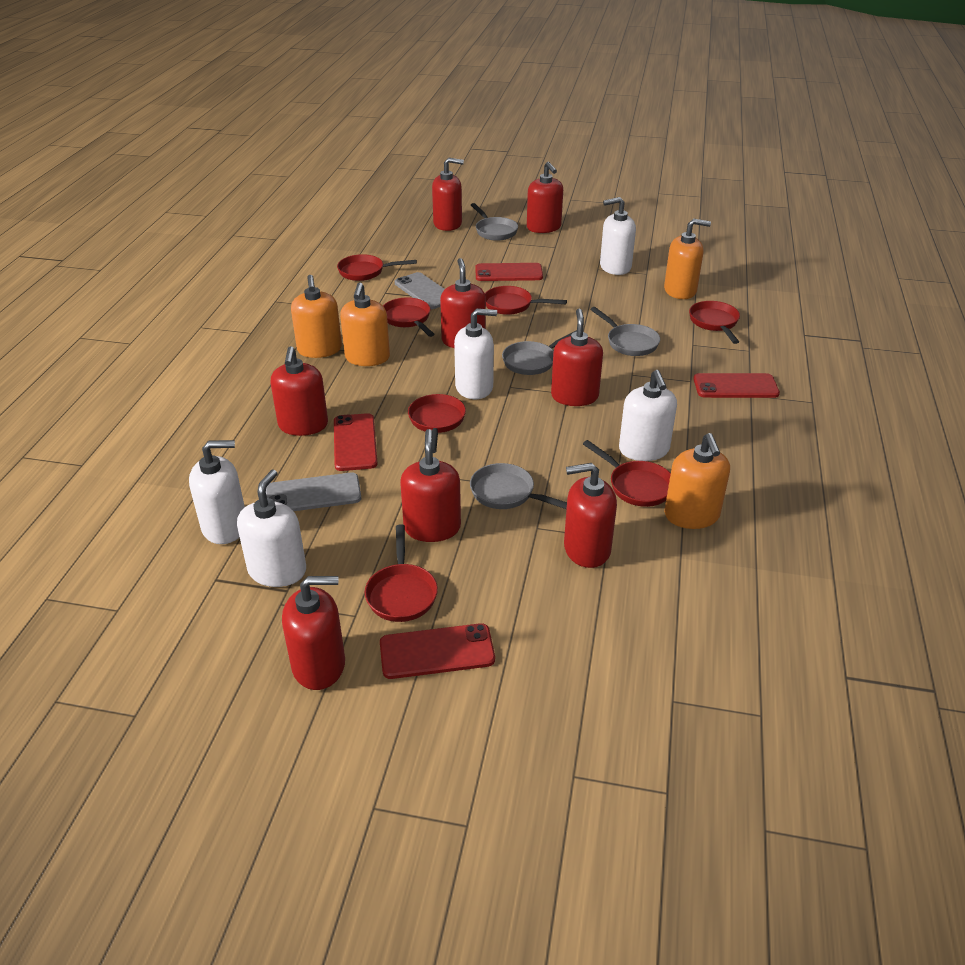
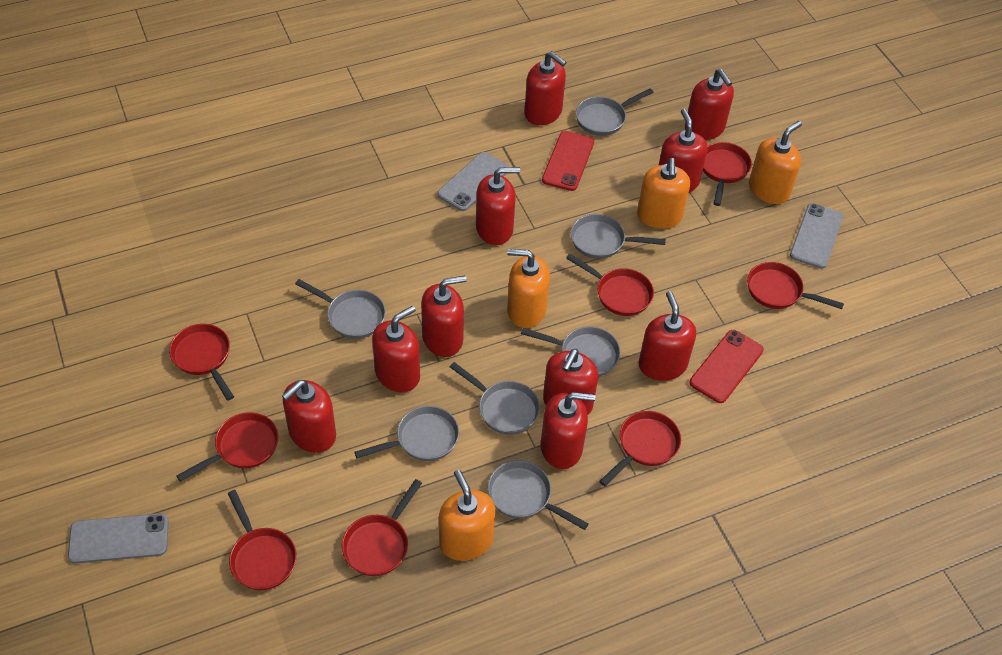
grey pan: [470,463,567,509] [471,203,518,241] [502,330,577,375] [590,307,660,356] = 4 -> [295,279,386,339] [355,406,459,461] [450,362,540,435] [488,460,589,530] [521,326,621,377] [571,214,666,259] [576,88,654,136] = 7
grey phone: [266,472,361,511] [395,272,444,309] = 2 -> [68,513,168,564] [437,152,509,211] [790,203,843,269] = 3
red pan: [337,254,417,281] [365,524,438,622] [383,297,434,337] [408,394,466,453] [485,286,567,315] [583,440,671,507] [689,301,740,344] = 7 -> [169,324,234,401] [176,412,278,482] [228,490,297,590] [342,479,422,576] [566,254,654,316] [599,411,681,486] [703,142,752,206] [747,262,844,309] = 8
red phone: [334,413,378,471] [380,623,495,679] [475,263,543,281] [693,373,780,398] = 4 -> [542,131,594,191] [689,330,764,403] = 2
red soap dispenser: [271,346,328,436] [282,576,345,690] [400,429,461,542] [432,158,464,231] [440,258,486,348] [527,162,563,233] [551,309,603,406] [564,463,617,568] = 8 -> [282,380,336,453] [372,306,420,392] [421,276,467,357] [476,167,520,245] [525,51,567,125] [541,392,596,469] [543,349,598,415] [639,291,696,381] [659,109,708,193] [685,69,734,140] = 10
white soap dispenser: [189,440,245,544] [237,469,306,587] [454,308,497,399] [600,197,636,275] [619,370,677,461] = 5 -> none = 0

